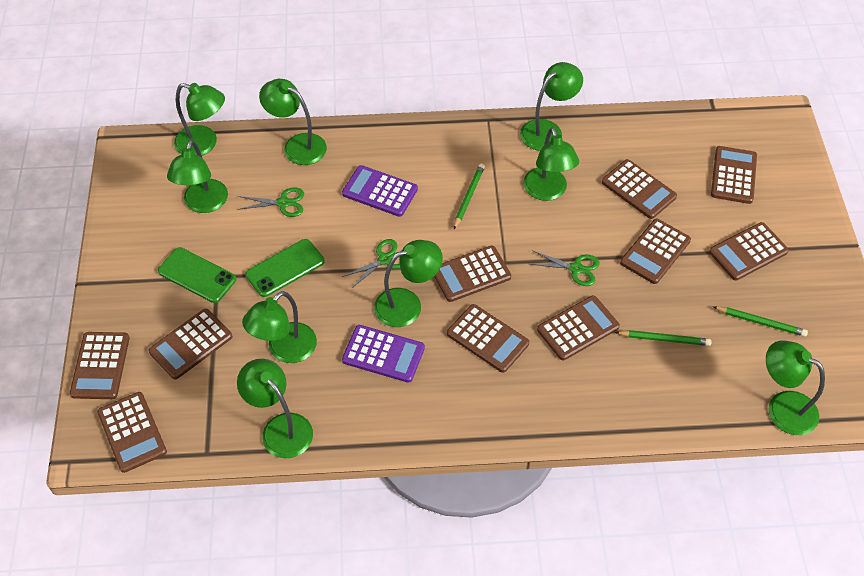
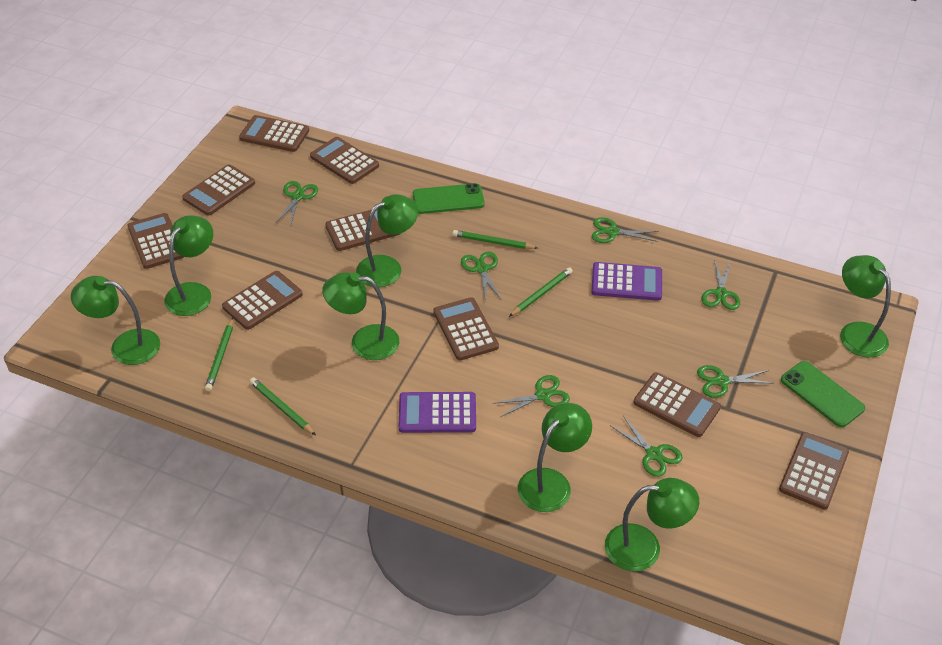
brown calculator: [70,332,130,399] [97,392,167,473] [148,309,232,379] [434,246,511,302] [447,304,529,373] [537,296,620,360] [602,159,677,219] [620,219,691,284] [709,222,789,280] [711,146,757,204] = 10 -> [127,213,184,269] [182,164,255,216] [222,271,303,330] [239,115,309,152] [310,137,379,184] [325,209,399,251] [433,297,499,360] [633,372,721,437] [779,432,849,510] = 9
green lamp: [167,140,228,213] [174,83,225,156] [237,359,313,458] [242,291,317,363] [259,79,327,165] [374,240,443,327] [520,62,583,151] [523,127,579,201] [766,340,825,435] = 9 -> [71,276,160,365] [164,215,213,316] [322,272,399,360] [356,194,418,287] [518,403,592,512] [605,478,699,571] [840,255,891,358] = 7
green pencil: [454,164,485,229] [615,330,712,346] [713,306,808,337] = 3 -> [205,318,233,391] [249,377,316,435] [452,230,538,249] [509,267,573,317] = 4
green scissors: [237,188,304,217] [342,239,400,289] [530,250,600,286] = 3 -> [276,181,318,227] [461,251,502,302] [493,375,570,417] [592,217,658,243] [611,416,683,477] [697,365,772,398] [702,259,740,310] = 7

